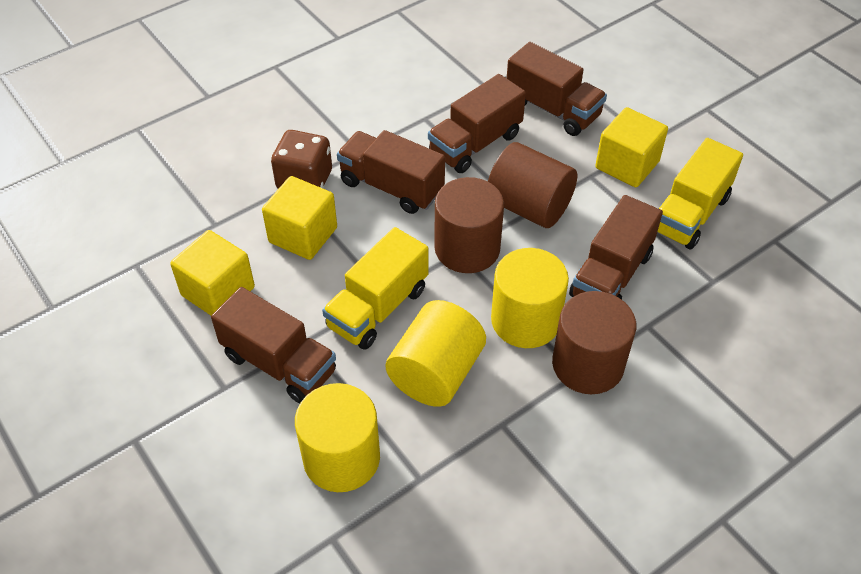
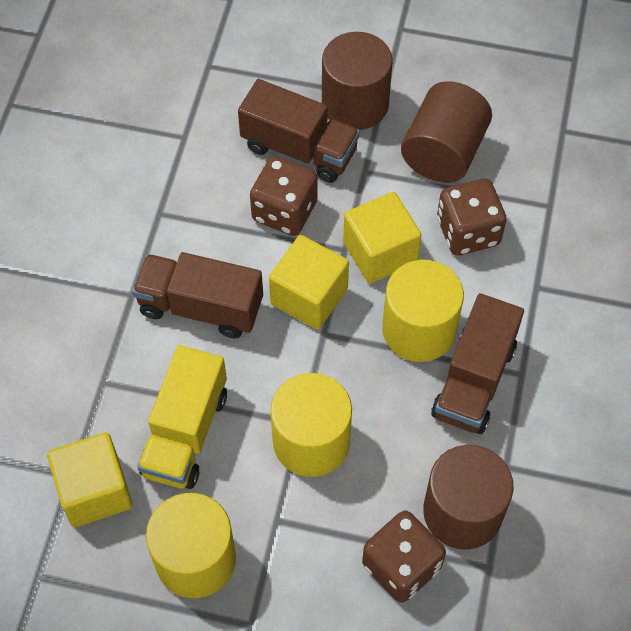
brown dice: [271,130,332,189] = 1 -> [250,156,318,236] [362,510,446,603] [437,179,507,256] = 3
brown truck: [211,287,336,403] [337,130,445,214] [428,74,526,173] [507,42,607,136] [569,195,663,300] = 5 -> [132,252,263,338] [238,79,360,183] [431,293,524,434] = 3
yellow truck: [322,227,428,350] [657,138,743,250] = 2 -> [137,345,227,489] = 1

